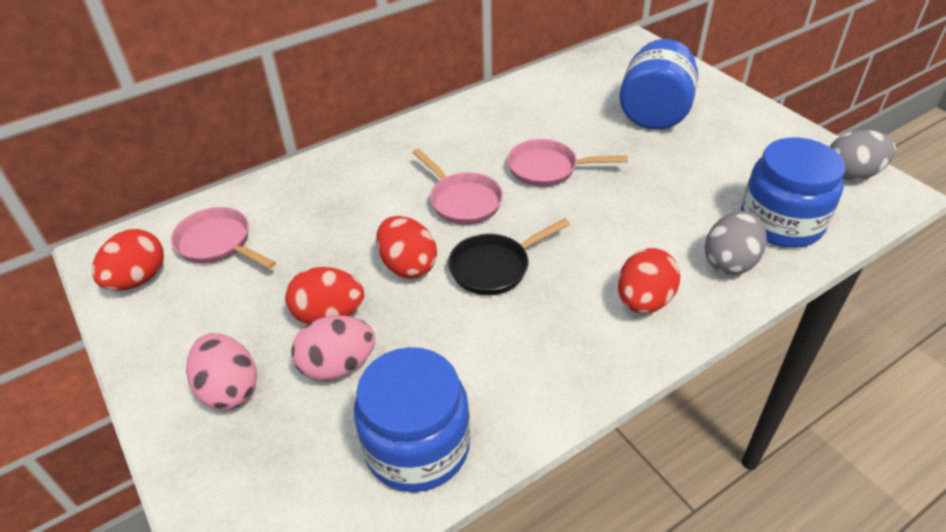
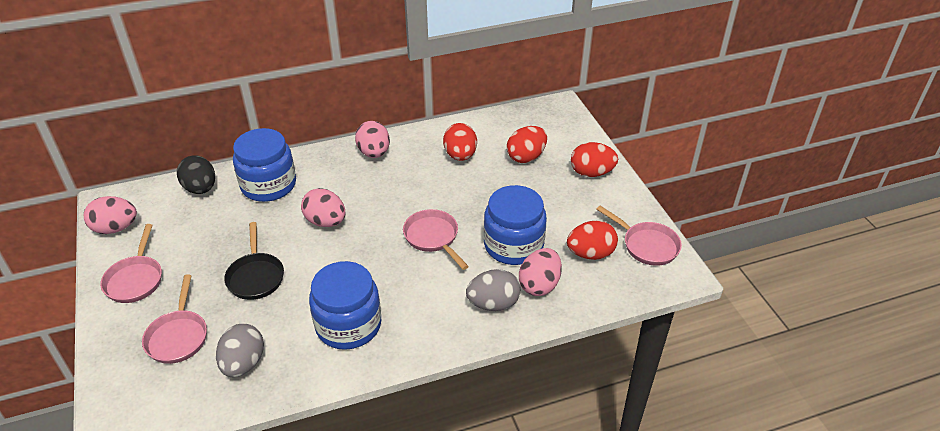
black egg: none = 0 -> [177,155,215,194] = 1
pink egg: [187,333,257,410] [291,316,375,381] = 2 -> [84,196,137,234] [301,188,345,227] [355,121,390,158] [519,248,562,296] = 4
pink pan: [171,207,276,269] [412,149,503,225] [507,139,628,187] = 3 -> [100,224,162,303] [142,275,207,364] [403,209,469,270] [596,206,682,266] = 4

